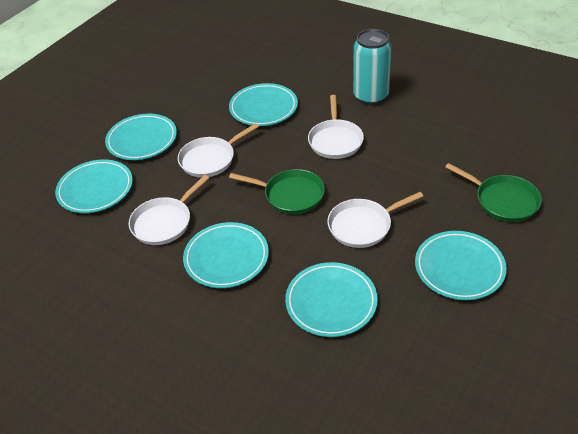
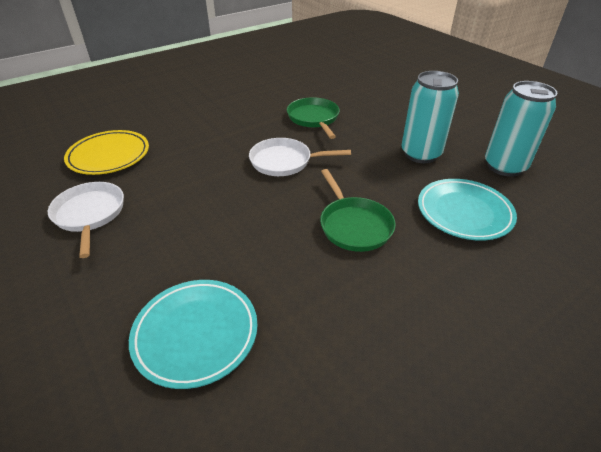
turquoise can: [353,29,392,105] = 1 -> [401,71,459,163] [485,81,557,177] = 2
turquoise plate: [55,160,133,213] [105,114,177,160] [183,222,269,288] [229,83,298,126] [285,262,378,337] [415,231,507,300] = 6 -> [129,280,258,389] [418,179,517,240] = 2
white pan: [129,175,209,245] [178,123,259,178] [308,95,364,159] [327,192,423,248] = 4 -> [48,182,124,258] [249,138,351,176] = 2
yellow plate: none = 0 -> [64,130,149,175] = 1

